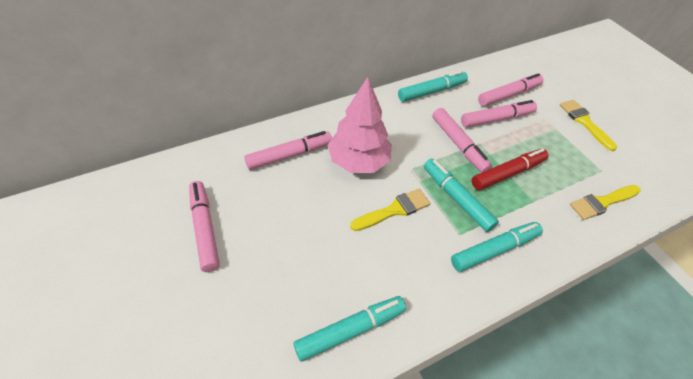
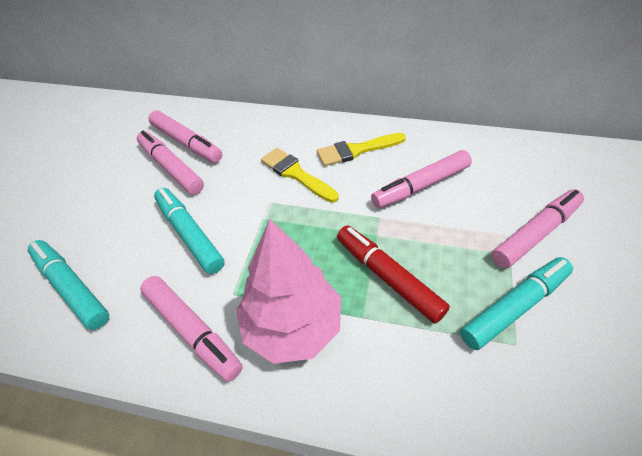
turquoise marker: [293,296,406,362] [398,71,468,102] [424,159,499,232] [451,222,543,272] = 4 -> [28,240,109,330] [154,188,225,274] [460,257,573,350] = 3
yellow brush: [350,189,430,231] [560,100,617,151] [570,185,641,220] = 3 -> [261,148,339,203] [317,133,406,166] = 2

